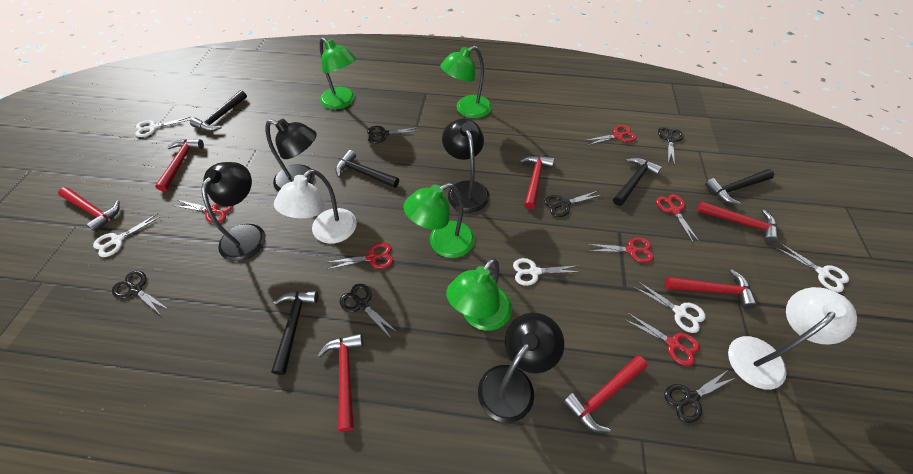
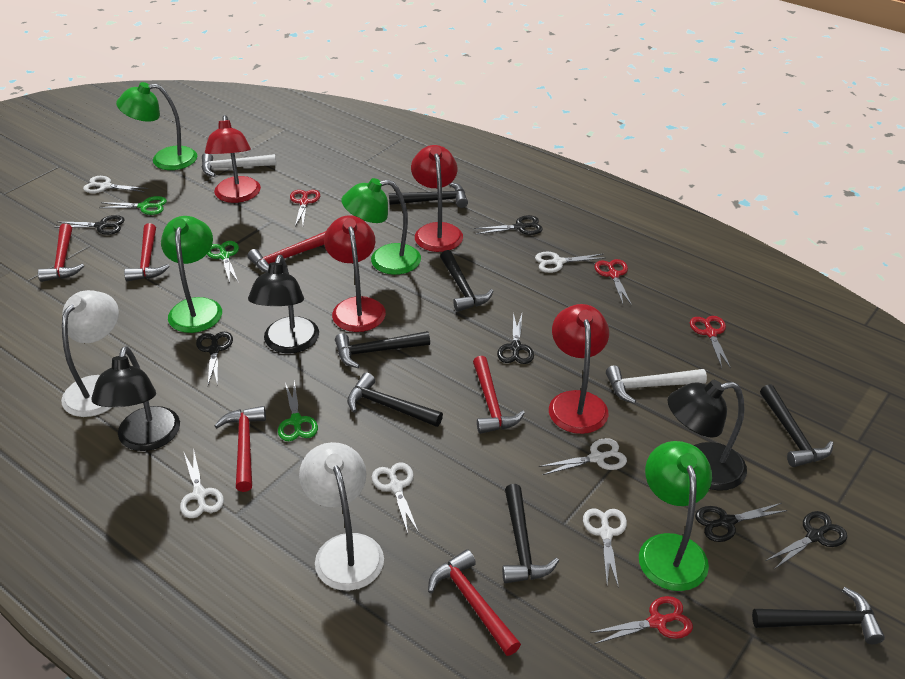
black hammer: [190,90,247,131] [271,291,319,375] [335,150,399,188] [613,157,662,206] [705,169,774,205] = 5 -> [335,331,430,368] [347,373,443,427] [389,182,468,208] [440,250,494,312] [502,484,559,584] [752,587,885,644] [760,384,833,467] = 7
black lamp: [201,162,266,261] [265,119,317,192] [442,118,490,213] [478,313,564,423] = 4 -> [91,346,180,451] [248,255,319,353] [668,380,747,491] = 3
green scissors: none = 0 -> [99,196,167,215] [207,241,239,283] [278,380,318,441] = 3
red hammer: [58,187,120,232] [155,139,204,191] [317,333,363,432] [520,155,554,210] [563,356,648,433] [665,269,757,309] [697,202,778,243] = 7 -> [38,224,84,282] [124,223,170,281] [214,406,266,492] [248,231,326,273] [428,549,521,656] [473,356,525,434] = 6
red lamp: none = 0 -> [205,115,261,203] [324,215,386,332] [411,145,463,252] [549,304,609,434] = 4
red scissors: [176,200,233,223] [328,242,393,269] [584,125,636,145] [588,237,654,263] [624,312,700,366] [656,194,700,244] = 6 -> [290,190,320,226] [590,596,693,644] [594,259,632,305] [690,316,731,368] = 4
white hammer: none = 0 -> [202,153,276,177] [606,365,707,404] = 2
white scissors: [93,213,161,257] [135,117,190,137] [513,258,579,286] [634,281,706,333] [777,243,849,292] = 5 -> [83,176,148,193] [180,451,224,518] [372,462,419,534] [535,252,605,273] [539,438,627,475] [583,508,627,588] = 6

